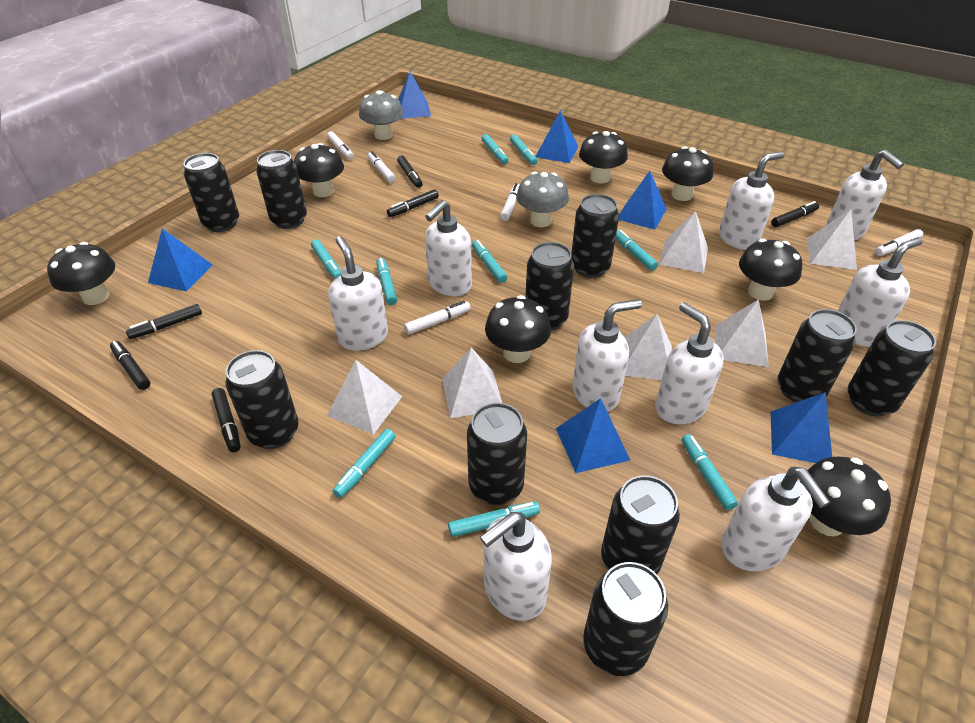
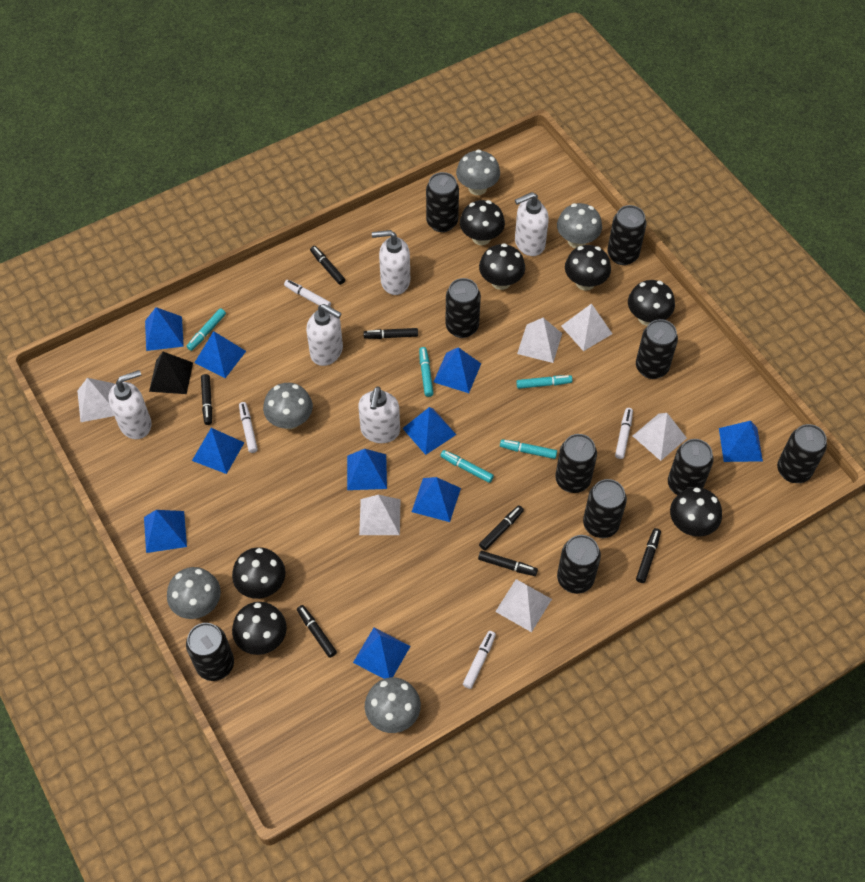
black marker: [110,341,150,390] [126,304,202,339] [212,388,241,452] [387,189,439,217] [397,156,423,188] [771,201,819,227] = 6 -> [201,374,212,425] [297,605,337,658] [310,246,345,285] [363,328,418,339] [478,551,538,576] [479,505,524,550] [636,528,661,583] = 7
black pyramid: none = 0 -> [149,352,193,394] = 1
blue pyramid: [148,229,212,292] [398,72,431,119] [535,111,578,163] [556,398,630,473] [619,171,667,230] [770,392,832,463] = 6 -> [144,510,187,553] [145,307,184,351] [192,428,244,474] [194,331,246,378] [347,449,387,490] [353,628,411,679] [402,407,456,455] [412,477,461,522] [434,347,481,393] [719,421,763,462] = 10
grey mushroom: [359,90,403,140] [516,172,569,227] = 2 -> [167,567,221,619] [263,383,313,429] [365,677,421,733] [456,149,500,195] [557,203,602,248] = 5
turquoise marker: [311,239,341,279] [333,429,395,498] [376,258,397,305] [448,501,540,537] [472,240,508,283] [481,134,509,164] [510,135,537,165] [616,230,658,271] [682,434,738,510] = 9 -> [187,308,226,351] [419,347,434,397] [440,450,494,483] [500,439,557,459] [516,375,573,389] = 5
white marker: [327,131,354,159] [368,151,396,183] [404,301,471,334] [500,183,519,221] [875,229,923,256] = 5 -> [239,402,258,453] [284,280,331,307] [463,631,496,689] [615,408,633,459] = 4
white soap dispenser: [328,236,388,351] [425,200,472,296] [480,512,552,621] [573,299,642,412] [655,302,724,425] [719,151,784,250] [722,467,831,572] [826,150,904,240] [838,237,923,347] = 9 -> [108,370,151,439] [306,304,343,366] [358,387,400,443] [372,230,410,295] [515,192,549,256] = 5

